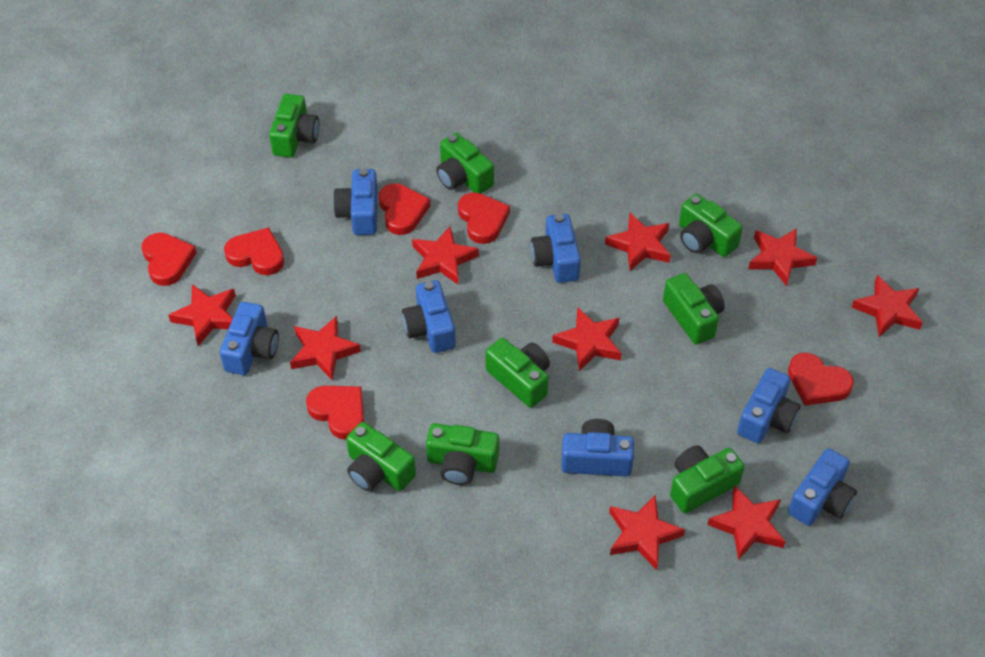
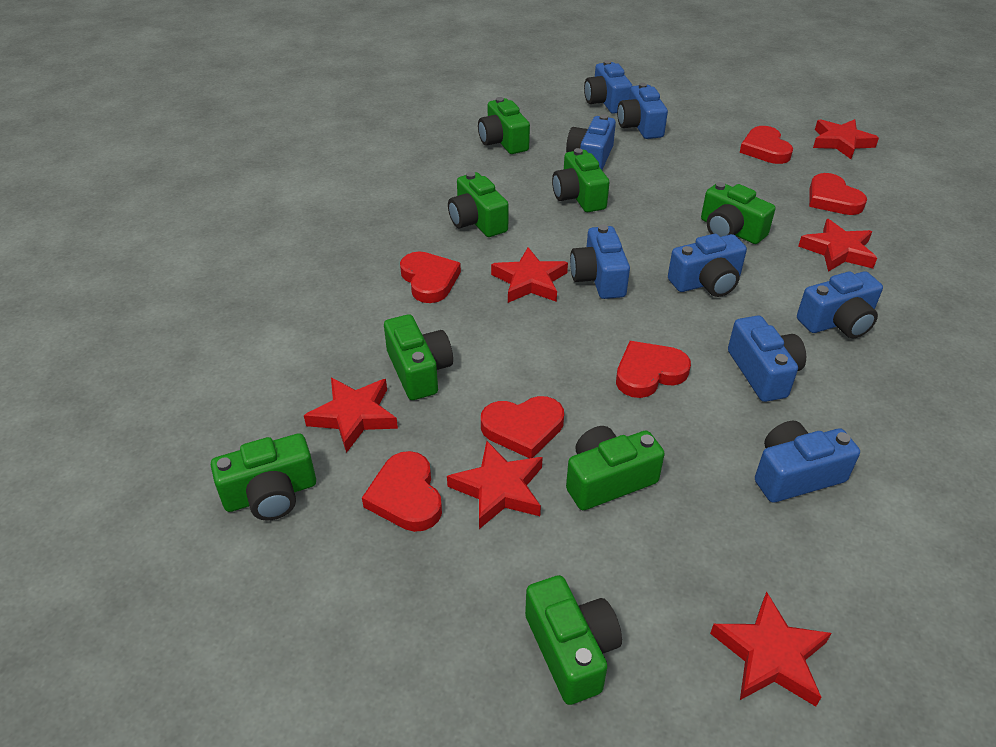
blue camera: [220,302,279,375] [333,168,378,235] [402,280,456,353] [531,214,581,283] [561,419,634,477] [737,368,801,443] [788,448,857,526] = 7 -> [566,114,616,170] [570,224,630,299] [584,60,632,114] [617,83,668,139] [668,234,747,297] [728,316,806,402] [755,421,860,502] [797,271,883,338] = 8
red star: [168,284,236,346] [290,316,361,381] [412,226,479,284] [552,307,622,371] [605,213,671,271] [609,495,685,570] [707,485,785,560] [748,228,817,287] [851,275,923,337] = 9 -> [304,378,398,453] [447,441,543,529] [491,247,568,303] [710,592,831,707] [798,219,877,272] [813,119,879,159] = 6

